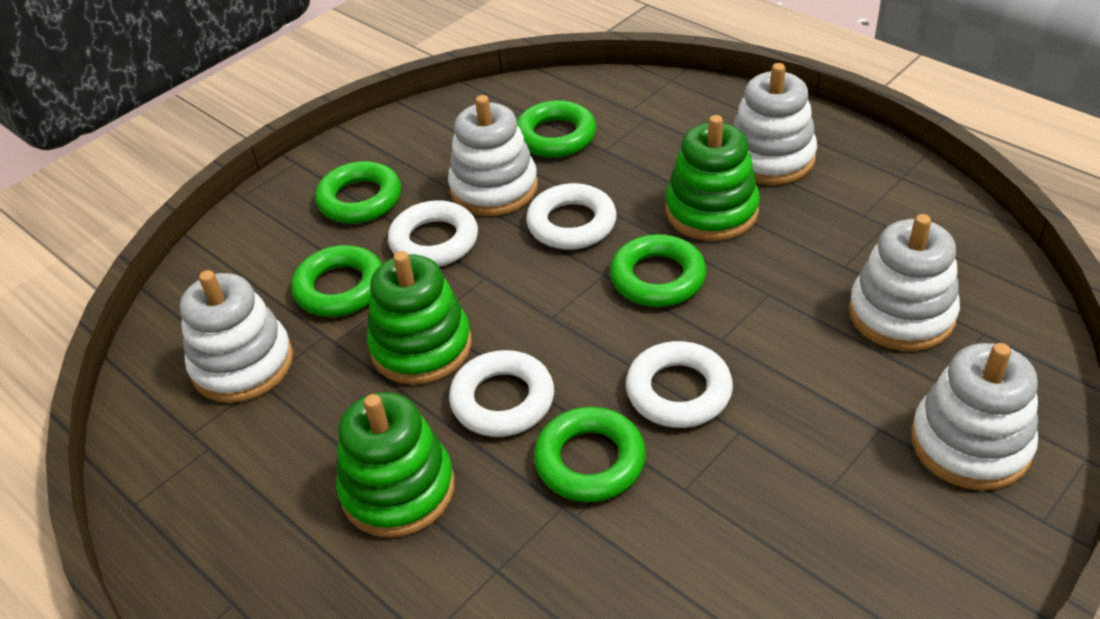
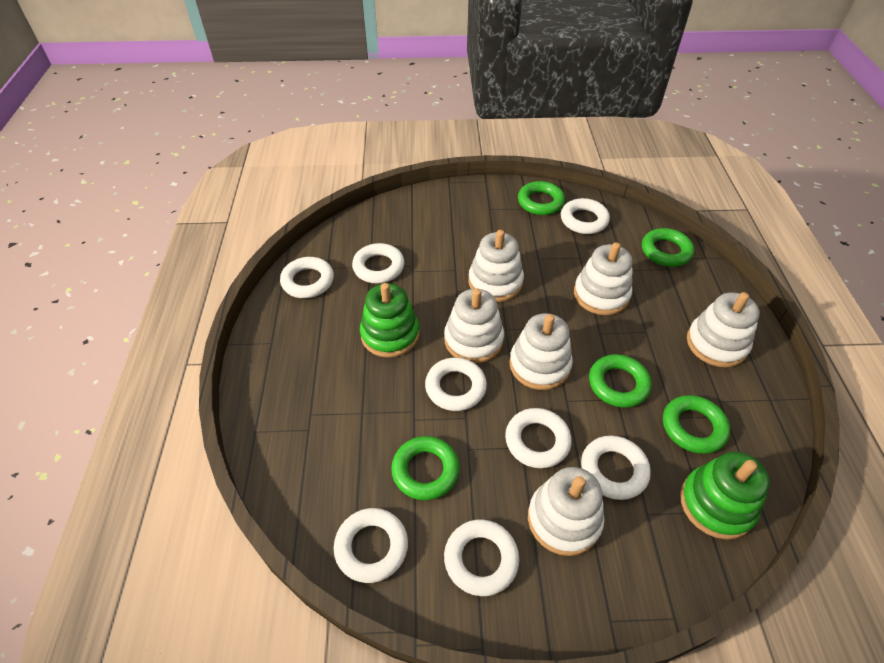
green stacking toy: [336,392,454,538] [367,251,472,385] [665,115,760,241] = 3 -> [360,283,420,358] [680,452,770,540] = 2
white ring: [388,200,478,267] [449,350,554,437] [526,183,617,250] [626,341,733,428] = 4 -> [280,257,334,298] [334,508,408,583] [352,243,404,283] [425,357,487,411] [444,519,519,596] [505,408,572,468] [561,198,610,234] [581,435,651,500] = 8
white stacking toy: [180,270,293,403] [448,95,538,216] [732,63,817,185] [849,214,960,351] [911,343,1038,490] = 5 -> [444,288,504,363] [469,230,524,302] [509,313,573,390] [528,467,604,556] [574,242,633,315] [687,292,760,367] = 6

